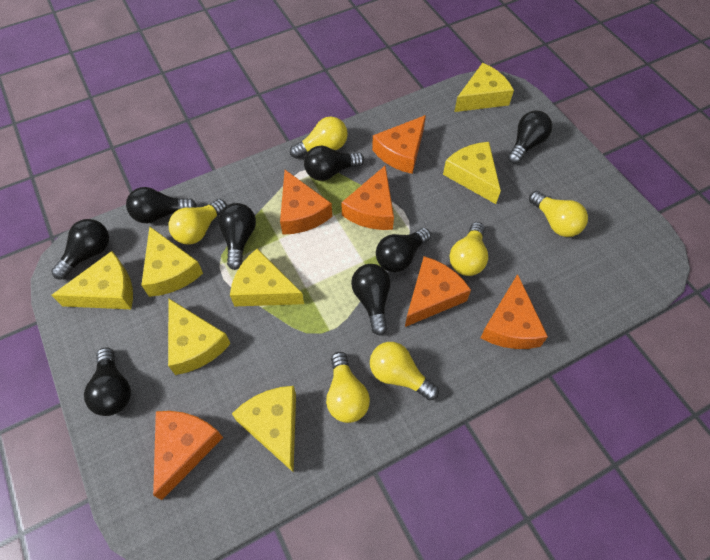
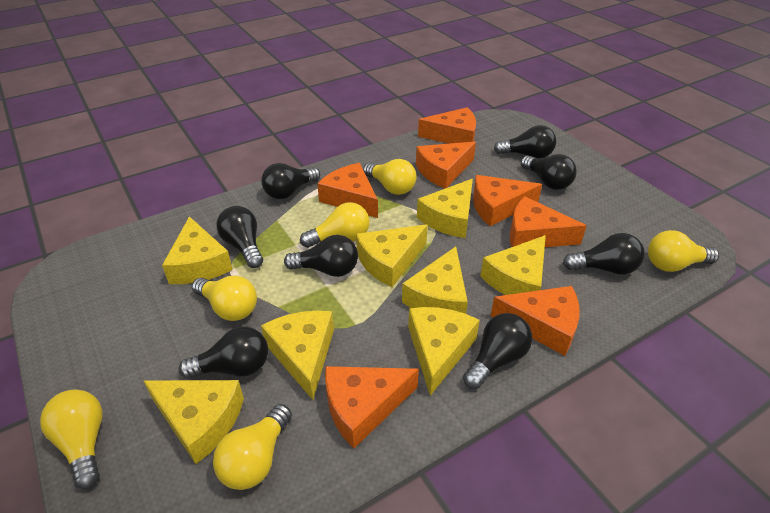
orange cheese: [153,411,223,500] [280,170,332,235] [341,166,394,230] [372,115,426,174] [405,256,471,327] [480,274,548,349] = 6 -> [317,163,378,218] [325,366,419,448] [416,142,476,188] [418,107,476,144] [473,175,542,226] [491,286,579,356] [510,196,587,247] = 7
yellow cheese: [51,251,133,309] [141,227,203,297] [168,299,231,375] [230,248,304,307] [232,386,296,473] [443,142,501,204] [454,63,514,112] = 7 -> [144,380,244,464] [162,216,233,284] [261,310,334,400] [356,225,428,287] [402,247,468,314] [408,307,480,396] [417,179,473,238] [480,235,546,295] = 8

